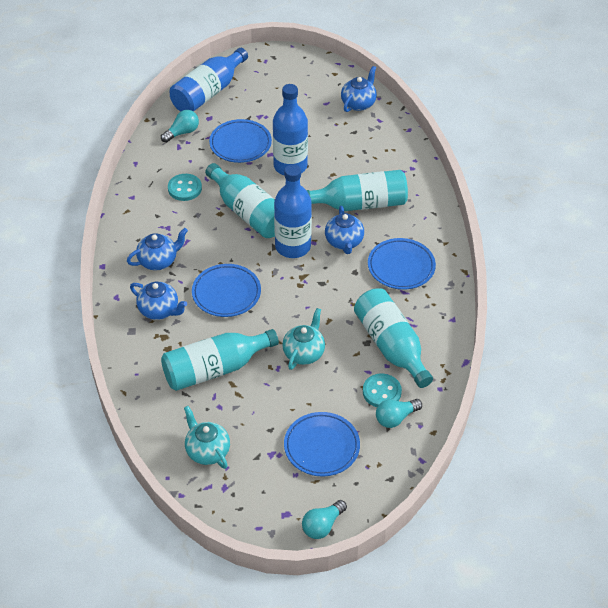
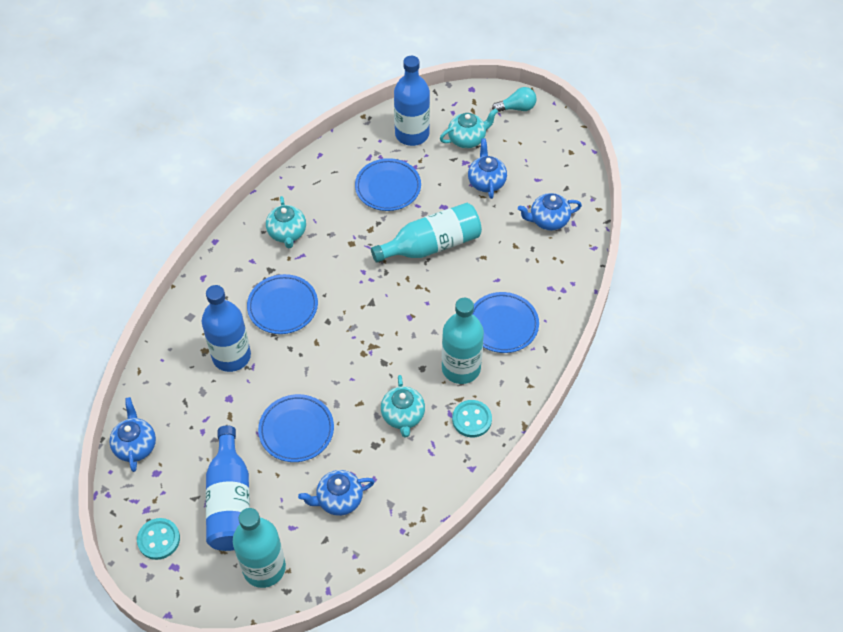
turquoise bottle: [161,329,279,391] [205,163,275,238] [306,170,408,211] [354,288,433,388] = 4 -> [233,508,286,588] [371,203,482,263] [442,297,484,384] = 3
turquoise light bulb: [161,110,199,143] [302,500,347,539] [376,399,422,428] = 3 -> [492,87,537,113] = 1
turquoise teapot: [184,406,230,469] [282,308,325,370] = 2 -> [266,196,306,248] [381,375,425,437] [440,108,498,149] = 3

